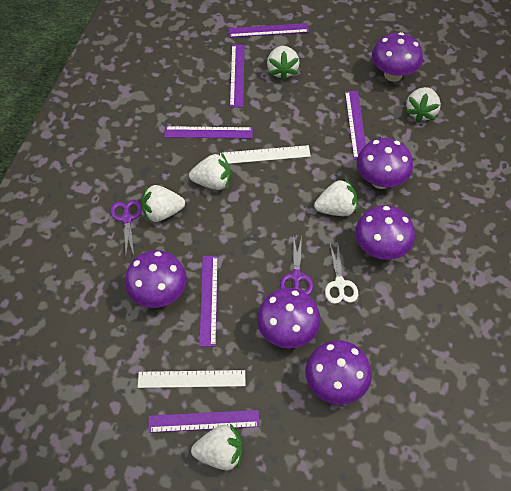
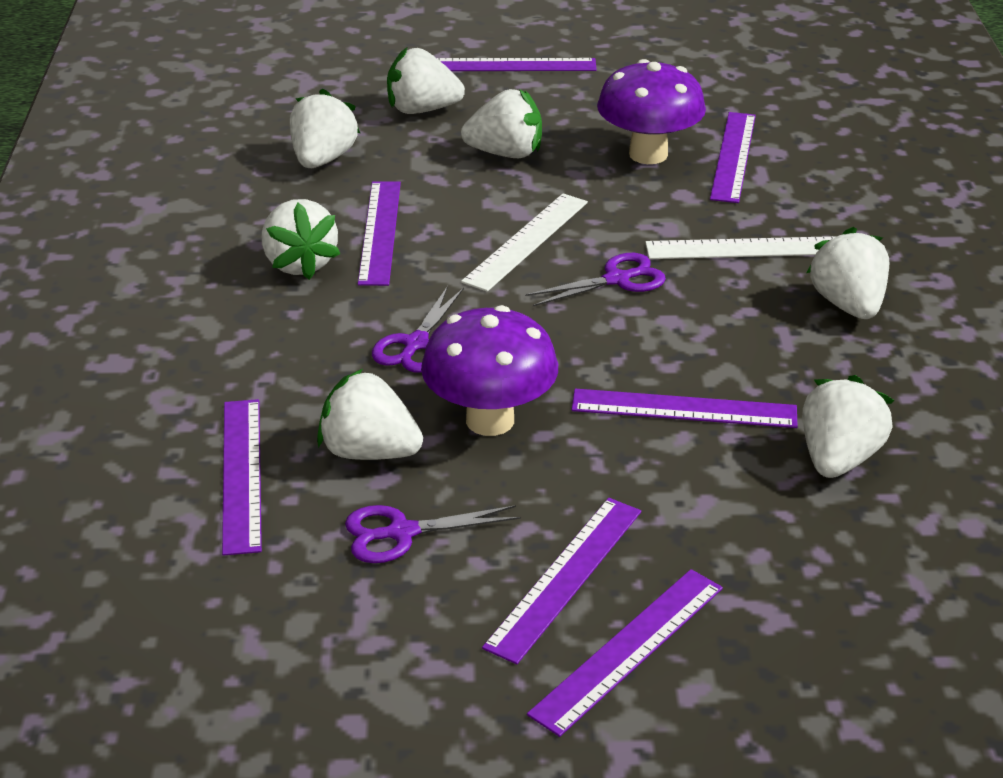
purple mushroom: [125,250,187,308] [257,288,321,349] [305,340,372,405] [355,205,415,260] [357,138,413,189] [372,32,423,82] = 6 -> [421,305,558,436] [597,59,706,164] = 2
purple ruler: [148,410,260,433] [164,126,253,138] [199,256,218,347] [228,23,309,38] [230,45,245,107] [345,91,366,160] = 6 -> [222,399,262,556] [358,181,401,286] [437,58,597,71] [482,498,641,664] [527,569,723,737] [572,389,798,428] [710,112,756,203] = 7
purple scissors: [110,200,142,255] [280,236,313,295] = 2 -> [345,505,521,563] [372,286,464,373] [525,253,666,306] = 3
white scissors: [325,244,358,304] = 1 -> none = 0
white strawberry: [142,185,185,223] [189,153,231,190] [191,424,243,470] [267,46,300,81] [314,178,357,216] [405,87,441,123] = 6 -> [262,199,340,280] [290,88,360,168] [317,369,423,460] [387,48,465,114] [461,89,542,158] [802,375,895,478] [806,227,890,319] = 7

